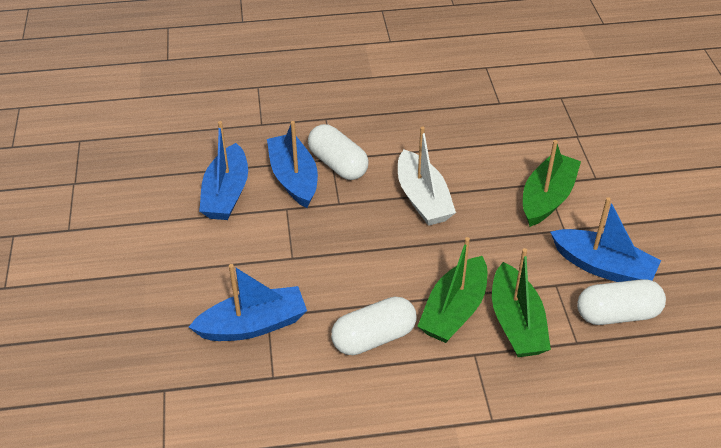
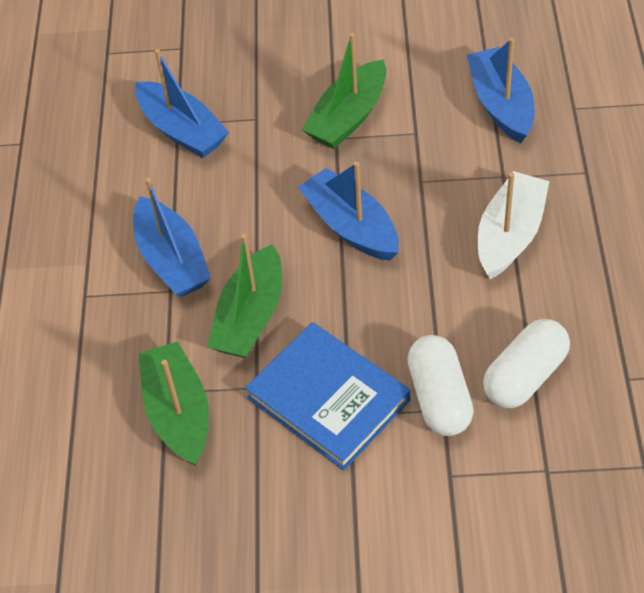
blue book: none = 0 -> [245,322,410,470] = 1
white capsule: [308,124,369,180] [331,297,417,355] [577,279,666,325] = 3 -> [407,335,474,436] [483,319,570,408] = 2

